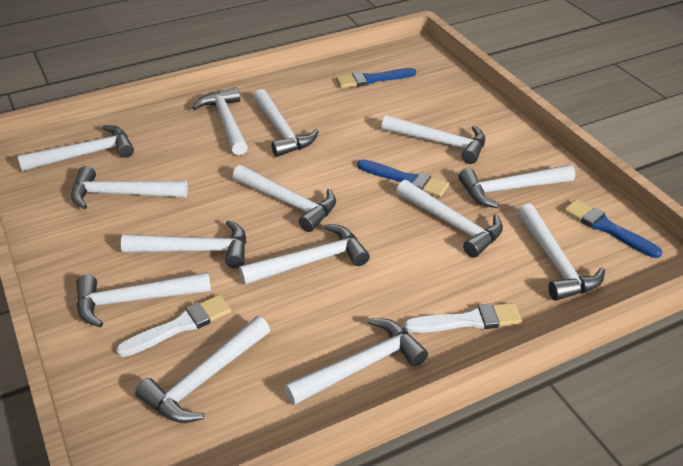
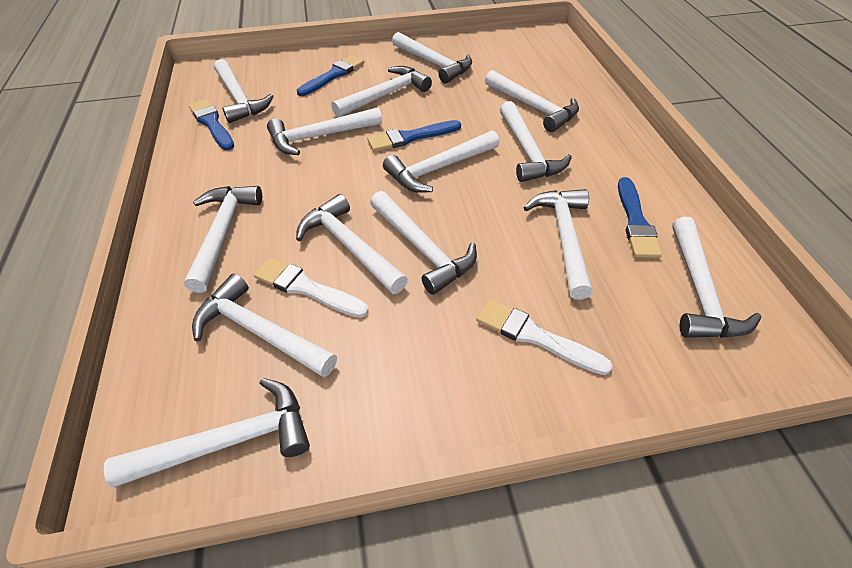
blue brush: [336,68,416,88] [357,160,449,197] [564,199,662,258] = 3 -> [189,99,234,150] [297,55,364,96] [367,120,461,152] [618,177,662,258] = 4

